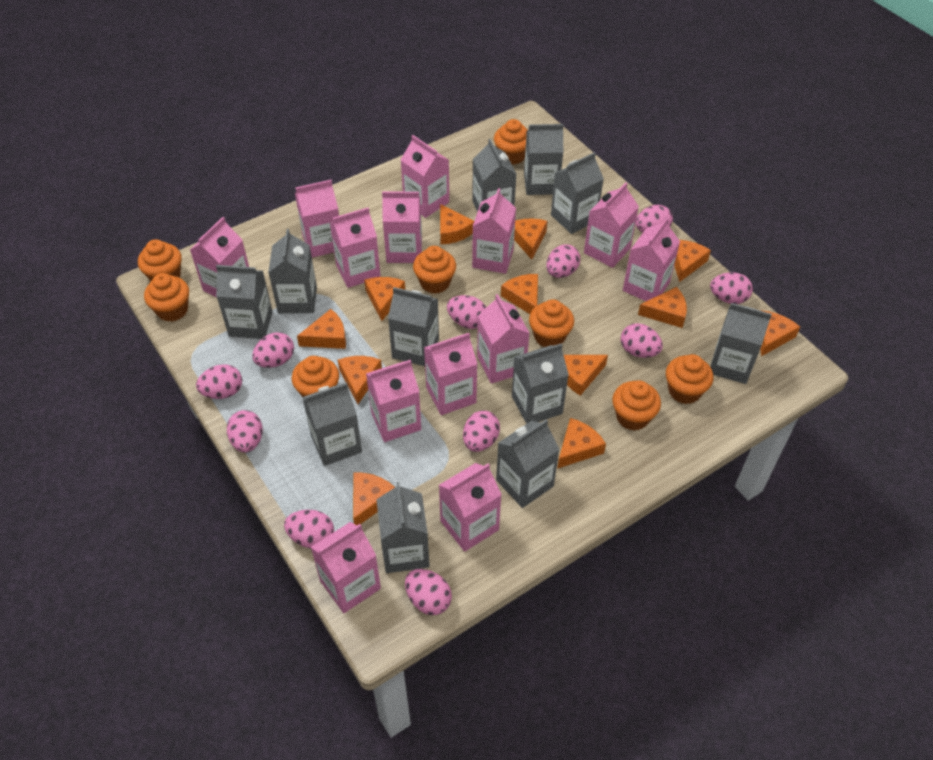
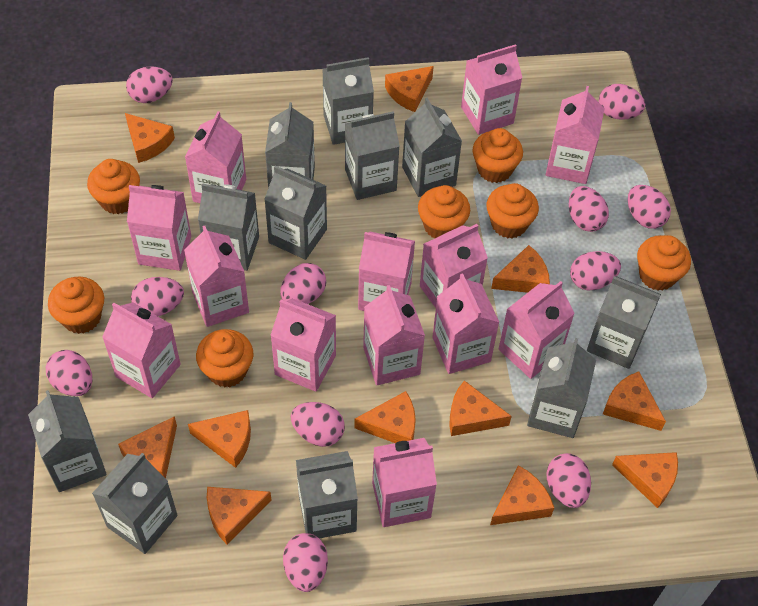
orange cheese: [297,309,346,349] [338,356,382,404] [353,472,395,525] [364,277,405,321] [440,204,474,244] [501,274,538,314] [514,218,547,260] [557,418,606,469] [564,355,608,396] [638,287,687,328] [674,240,711,282] [760,310,800,357] = 12 -> [118,416,177,479] [125,113,175,163] [188,410,251,468] [207,487,272,545] [354,391,416,443] [385,66,434,112] [449,380,512,436] [490,465,554,525] [491,245,550,293] [603,371,666,431] [612,452,678,508] = 11
orange cupcake: [138,239,182,281] [144,273,189,322] [292,356,339,397] [413,246,456,294] [494,119,527,165] [529,299,574,347] [612,380,661,431] [666,354,713,404] = 8 -> [48,277,104,334] [87,159,140,214] [196,329,253,388] [418,185,470,238] [473,128,523,183] [486,183,539,238] [637,235,691,291] = 7

